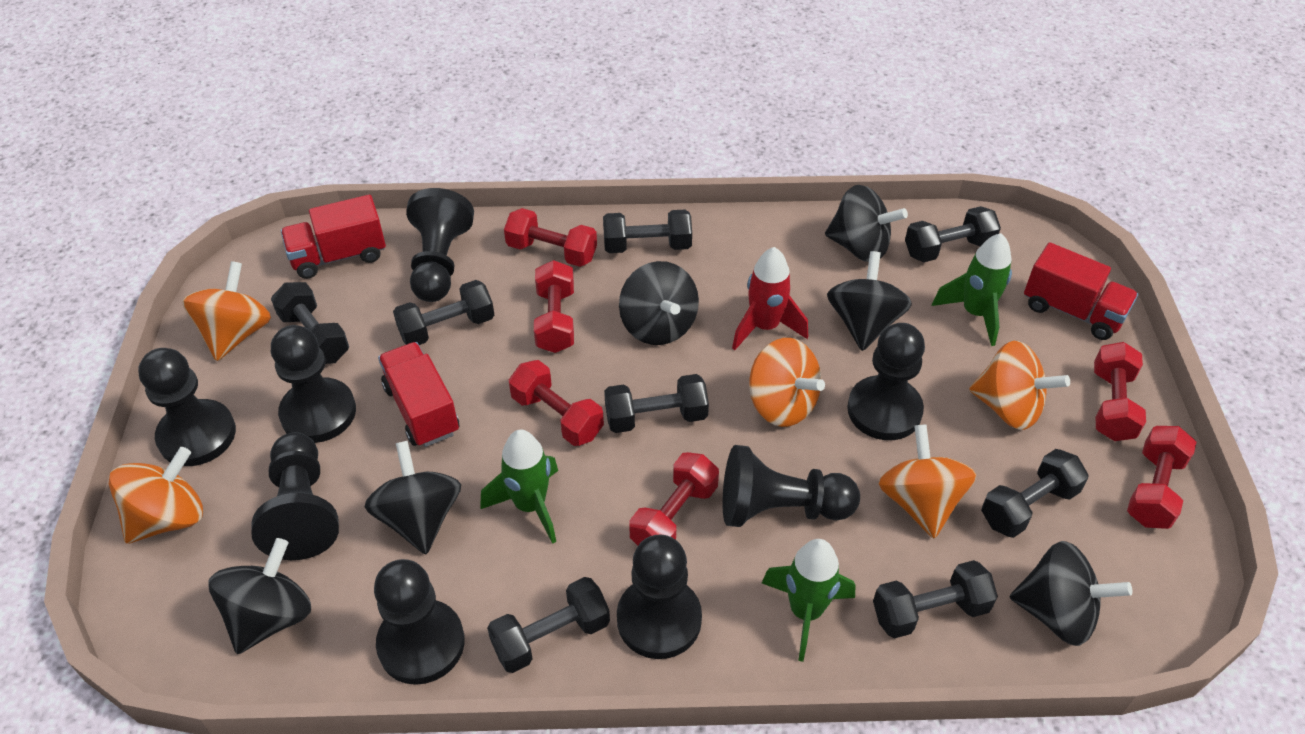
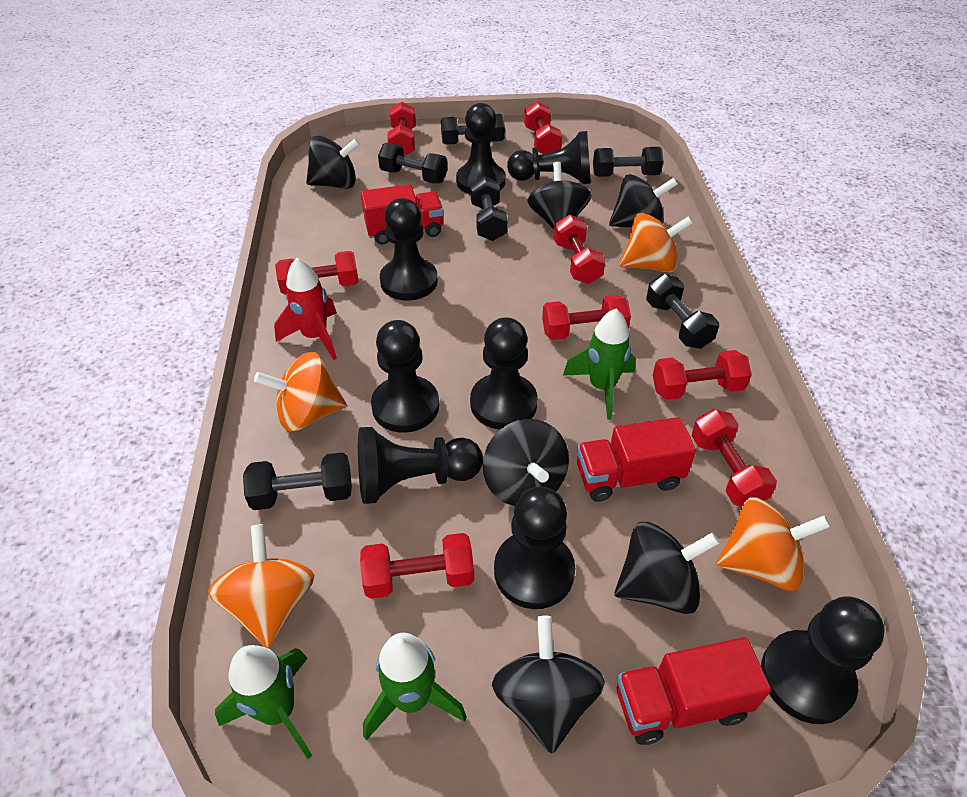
black dumbbell: [271,282,349,364] [393,280,494,345] [487,577,610,673] [603,210,692,253] [604,374,709,433] [873,560,998,638] [905,206,1001,262] [981,449,1089,538] = 8 -> [243,453,352,510] [378,142,447,184] [441,114,505,145] [470,176,507,241] [593,147,663,177] [646,274,719,349] = 6
orange spinning top: [109,447,203,544] [182,261,271,361] [749,338,825,427] [879,424,976,538] [969,341,1070,430] = 5 -> [208,524,315,648] [254,352,347,431] [620,213,693,272] [716,497,831,590] = 4
red dumbbell: [504,208,597,267] [509,360,604,446] [534,260,574,353] [630,452,719,545] [1094,342,1146,441] [1127,426,1196,529] = 6 -> [275,251,359,294] [360,533,474,599] [387,102,416,156] [524,101,562,154] [542,295,631,340] [554,215,606,284] [653,350,752,400] [692,409,777,507] = 8

